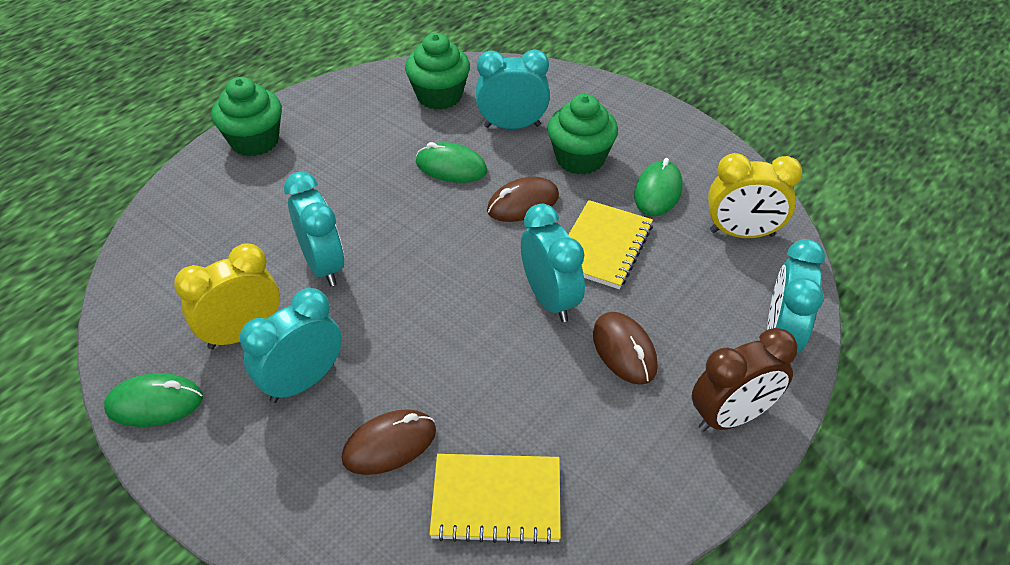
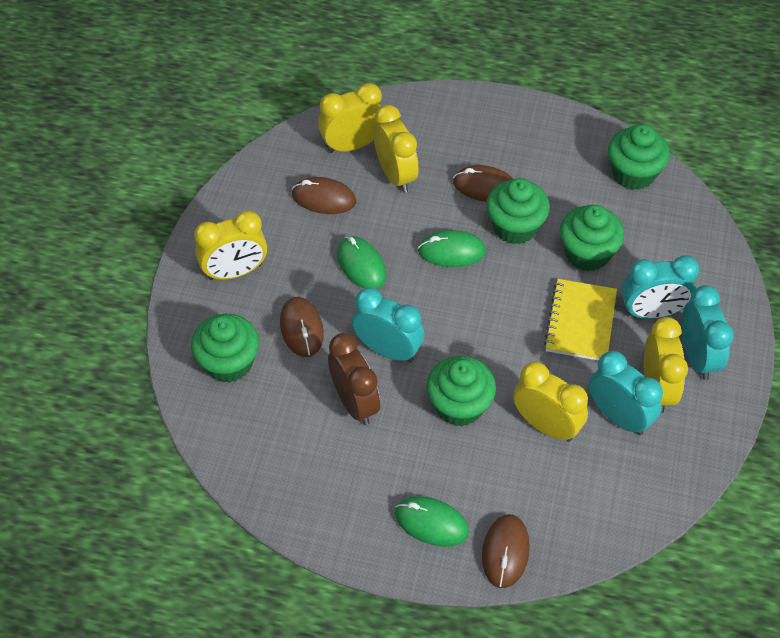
brown mouse: [342,409,436,475] [487,177,559,222] [593,312,658,385] = 3 -> [280,297,324,357] [292,177,356,214] [453,165,513,202] [482,514,530,588] = 4
green cupcake: [212,77,282,156] [405,33,470,110] [548,94,618,175] = 3 -> [191,314,259,383] [426,356,496,426] [486,178,550,244] [560,205,624,271] [608,124,670,190] = 5
turquoise clock: [240,288,342,403] [284,172,344,286] [476,49,550,129] [521,204,585,322] [767,239,825,353] = 5 -> [352,287,425,363] [589,351,663,435] [621,255,700,319] [682,285,734,380] = 4
yellow clock: [174,243,280,349] [708,153,802,238] = 2 -> [194,210,267,280] [318,83,382,153] [373,105,419,193] [513,362,588,442] [644,317,688,413] = 5
yellow notebook: [429,454,561,544] [568,200,653,289] = 2 -> [544,279,617,361] = 1

